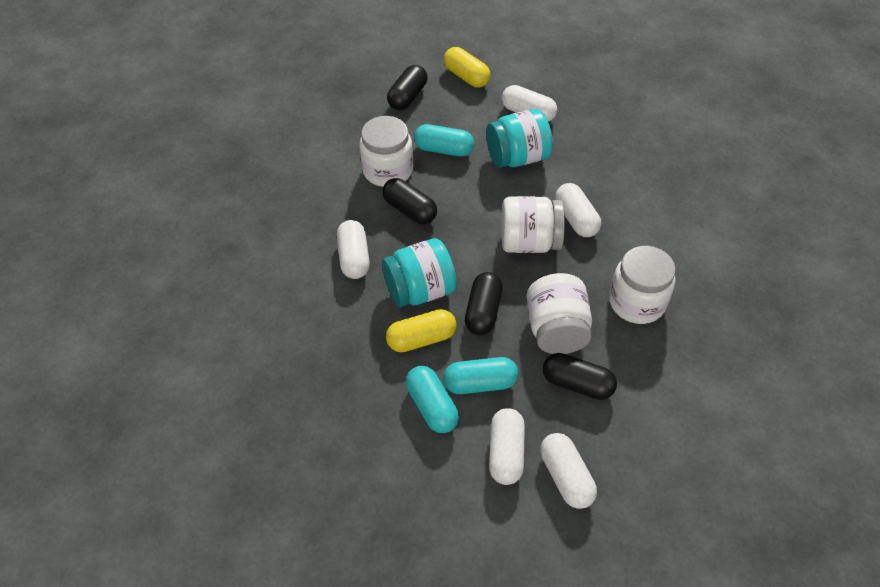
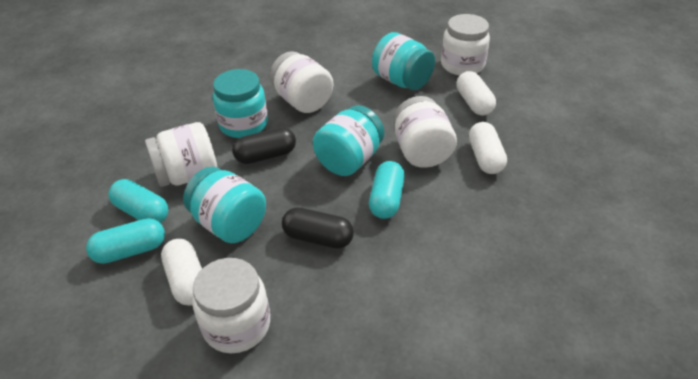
black capsule: [382,178,437,224] [387,65,427,110] [465,272,502,335] [543,353,617,400] = 4 -> [232,127,296,164] [282,208,354,249] = 2
turquoise jar: [382,238,457,307] [486,109,553,168] = 2 -> [183,167,266,243] [213,69,268,138] [313,105,384,176] [372,32,435,90] = 4
white capsule: [337,220,370,279] [489,408,525,485] [502,85,557,122] [540,433,597,509] [555,183,601,237] = 5 -> [161,239,202,305] [456,71,496,116] [469,122,507,174] = 3
white jar: [359,116,413,187] [502,196,565,253] [527,273,592,354] [609,246,676,324] = 4 -> [145,122,217,187] [192,258,270,353] [270,51,333,113] [394,96,457,168] [441,14,490,76] = 5
yellow capsule: [386,309,457,352] [444,47,490,88] = 2 -> none = 0

